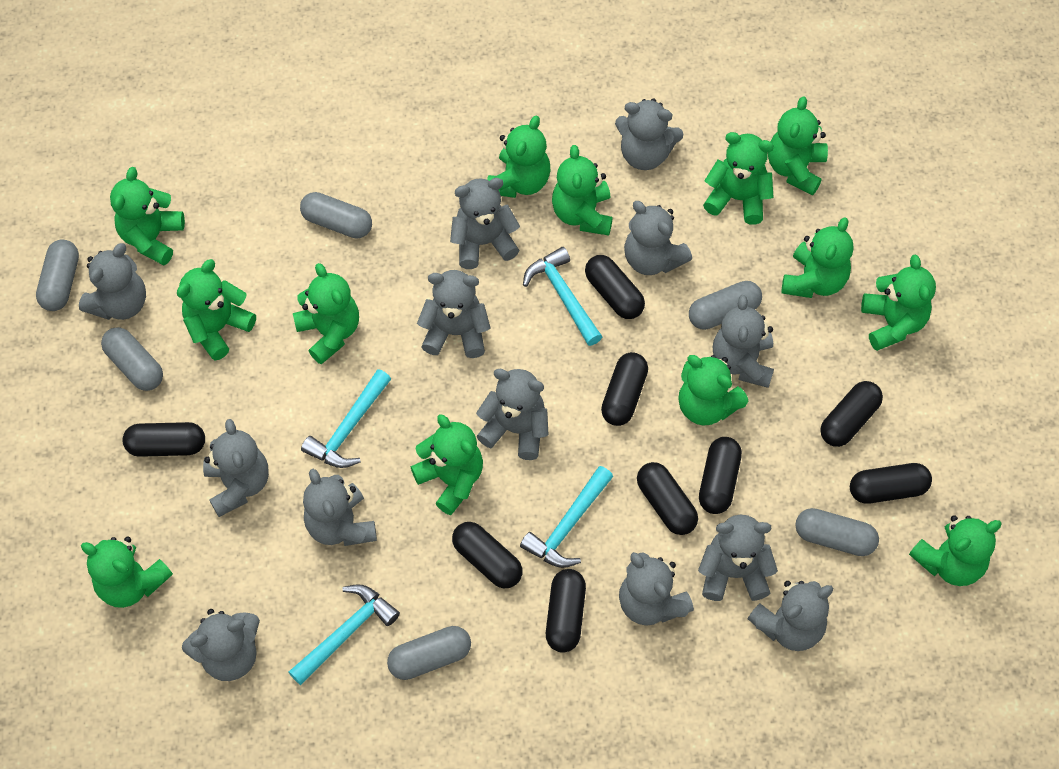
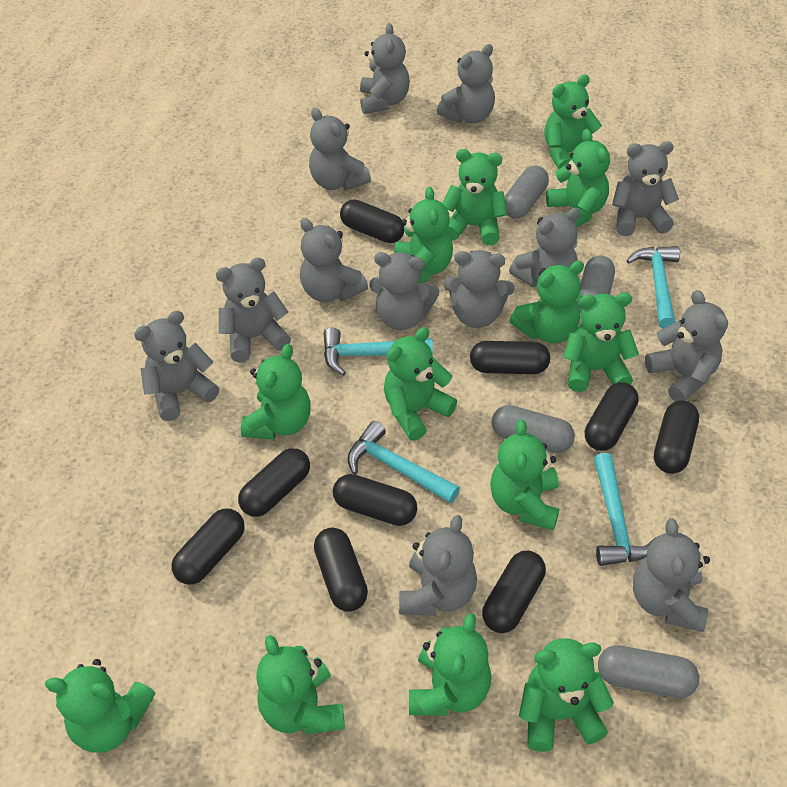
grey capsule: [36,240,79,311] [101,327,163,391] [300,192,372,239] [387,626,471,680] [689,281,762,330] [795,508,879,556] = 6 -> [492,405,575,453] [504,166,549,219] [577,255,615,313] [598,645,699,698] = 4

